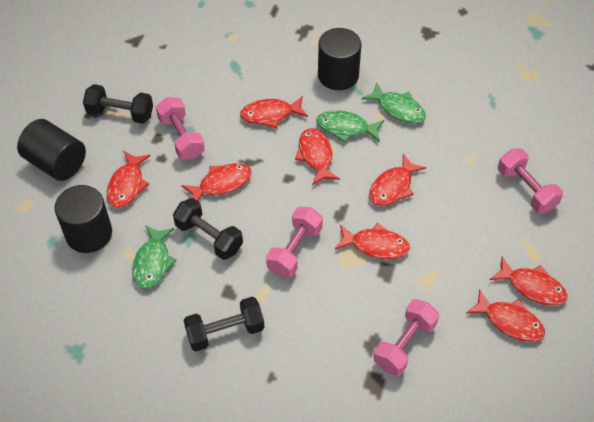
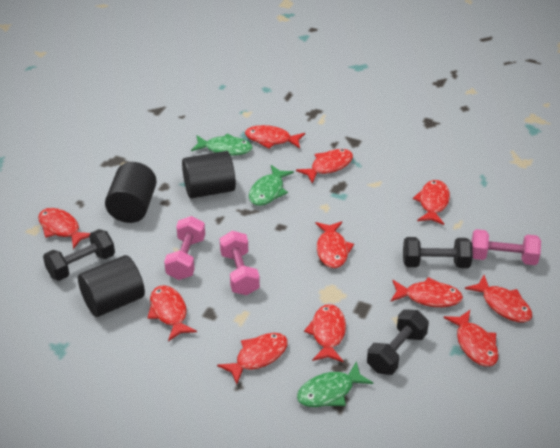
pink dumbbell: [156,97,205,160] [266,207,323,277] [374,299,439,376] [498,148,563,213] = 4 -> [164,216,205,280] [220,231,260,295] [471,229,541,265] = 3
red fish: [107,151,150,208] [182,163,252,201] [240,96,308,128] [295,128,340,185] [335,223,410,259] [369,154,426,206] [466,289,545,342] [490,257,568,306] = 8 -> [38,208,90,249] [148,285,197,341] [217,333,288,384] [245,125,305,149] [296,149,353,183] [304,304,346,362] [315,221,354,268] [390,277,463,307] [413,180,450,225] [444,310,499,367] [465,275,532,322] = 11

